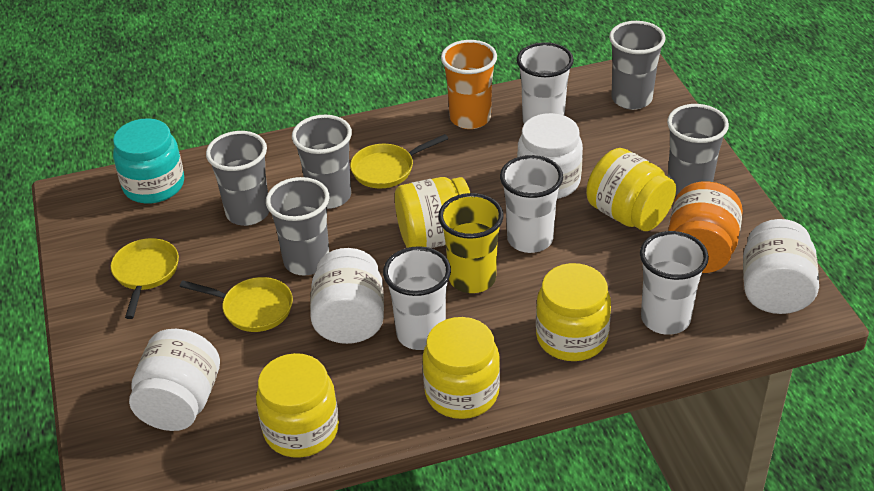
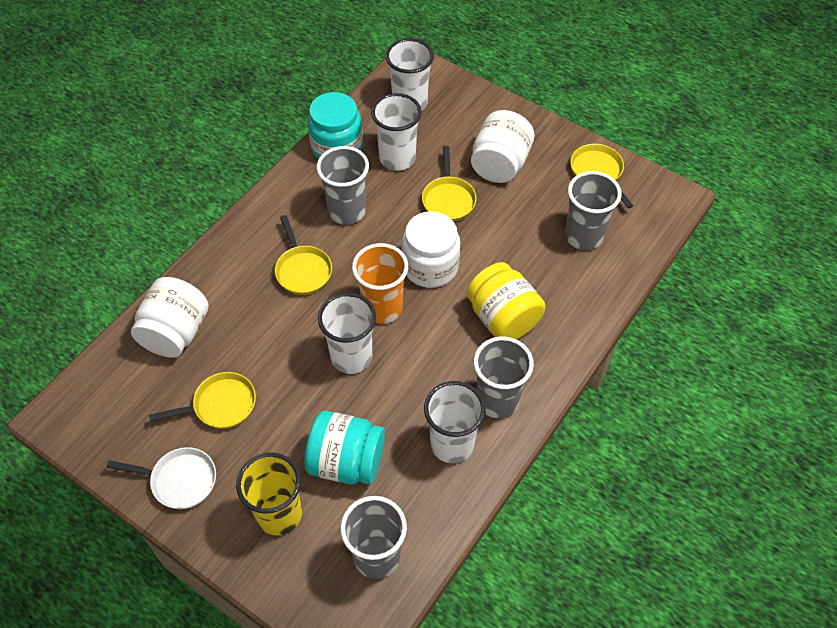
grey cup: [206,131,269,226] [266,177,329,275] [292,115,352,209] [609,21,666,110] [667,104,729,195] = 5 -> [317,146,369,225] [340,496,407,579] [474,337,534,418] [565,171,622,250] = 4
orange jar: [668,181,743,273] = 1 -> none = 0
turquoise jar: [113,118,184,204] = 1 -> [304,411,385,485] [307,92,363,159] = 2
white jar: [129,329,220,431] [310,248,384,344] [517,113,583,199] [743,219,819,314] = 4 -> [131,277,209,358] [401,211,460,288] [471,110,534,183] = 3
white pan: none = 0 -> [106,447,216,509] = 1
yellow jar: [256,353,339,458] [395,177,470,248] [422,317,500,419] [536,263,611,361] [586,148,676,231] = 5 -> [467,262,546,340] = 1
yellow pan: [111,238,179,319] [180,277,293,332] [350,134,448,189] = 3 -> [149,372,256,429] [275,215,332,295] [422,146,476,222] [570,144,633,208] = 4

